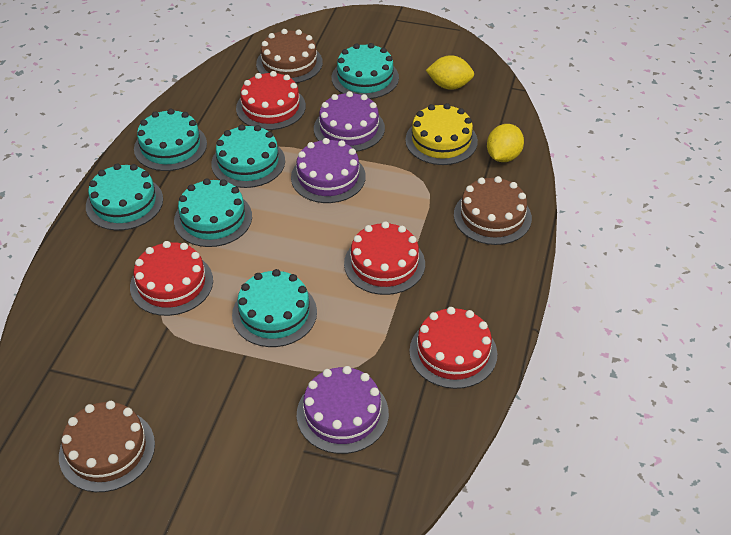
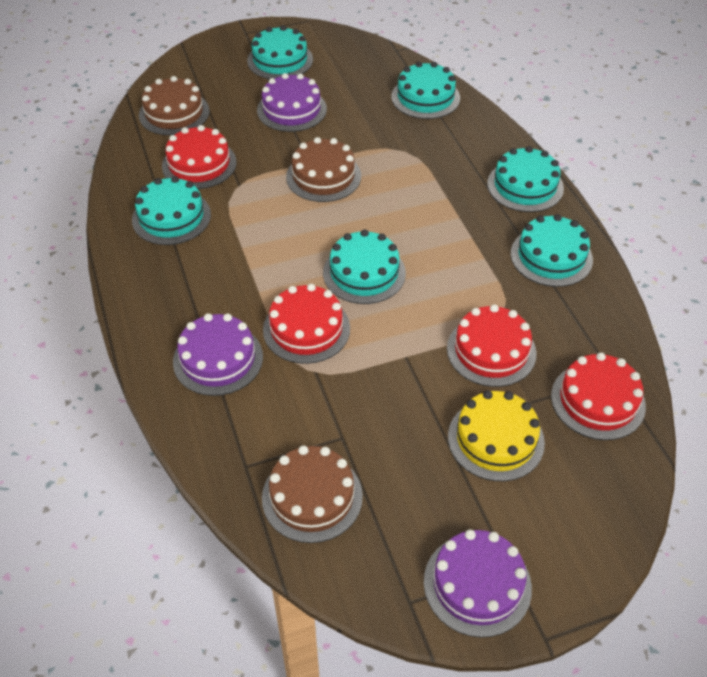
yellow lemon: [426,55,474,90] [487,124,524,162] = 2 -> none = 0

